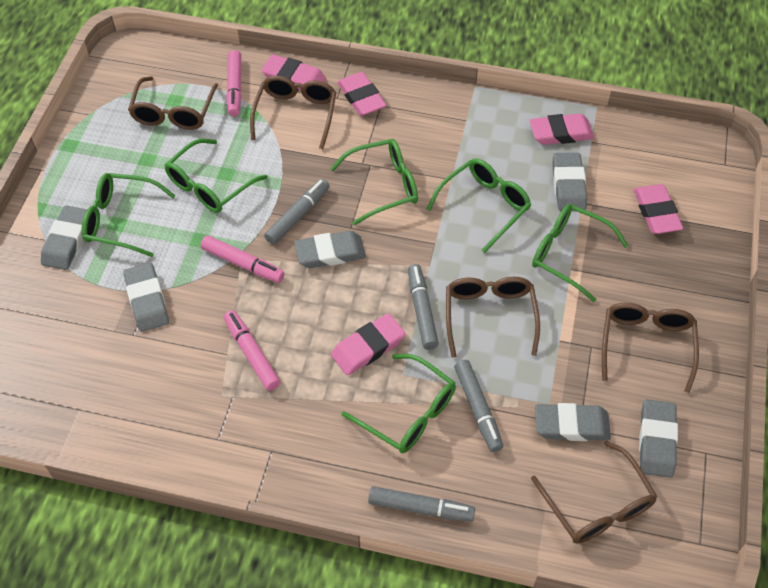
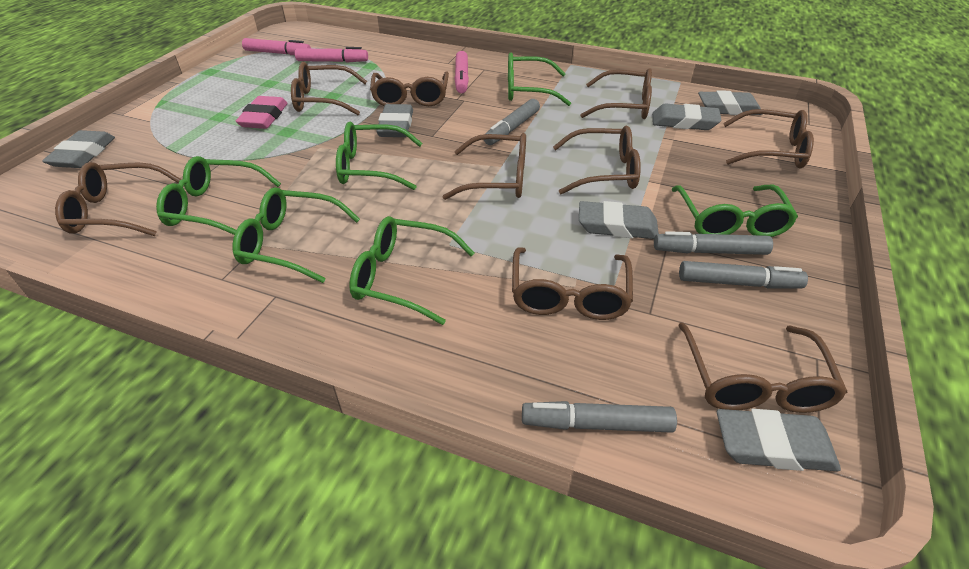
brown glasses: [128,76,218,130] [250,76,337,149] [446,277,540,358] [531,441,657,544] [602,303,699,393] = 5 -> [55,162,182,236] [291,62,367,115] [370,71,449,106] [443,133,526,200] [512,247,633,320] [553,126,641,194] [580,69,652,119] [678,323,848,413] [723,109,814,169] = 9
pink eraser: [262,54,326,91] [331,313,405,375] [337,72,386,116] [530,114,594,145] [633,184,683,234] = 5 -> [236,96,288,129] = 1

